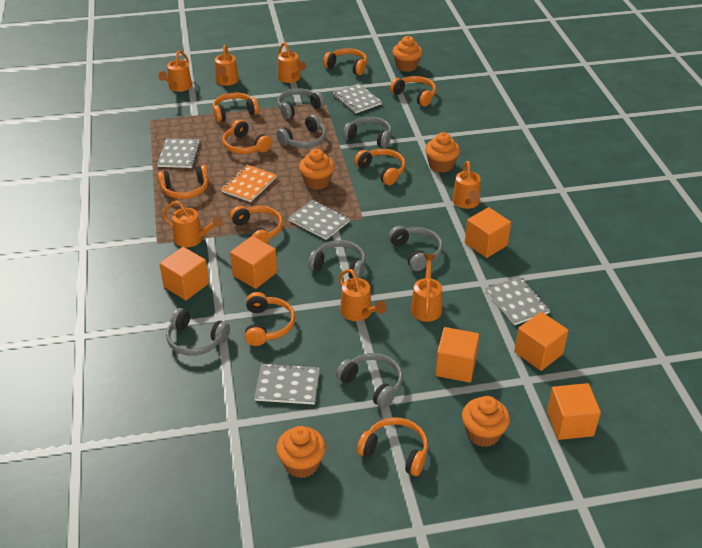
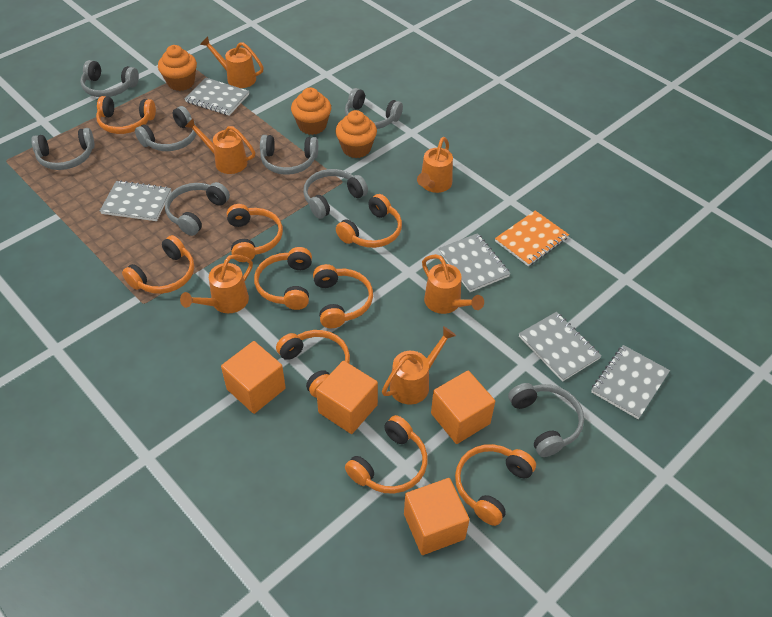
grey headphones: [166,308,230,356] [276,114,326,148] [277,88,325,119] [308,240,366,279] [336,353,403,408] [343,117,392,148] [388,226,443,271] = 7 -> [31,128,95,170] [80,60,139,97] [135,106,197,151] [165,182,230,236] [260,135,318,175] [303,169,368,219] [345,88,403,129] [508,383,584,457] = 8
orange cube: [159,247,209,300] [230,236,277,289] [435,327,479,383] [465,207,511,258] [514,312,568,371] [547,383,601,440] = 6 -> [221,341,286,414] [316,361,378,434] [404,478,470,555] [431,371,495,444] = 4
orange cupcake: [276,426,326,478] [299,149,335,190] [393,36,422,72] [425,132,460,173] [462,396,510,447] = 5 -> [158,45,197,91] [291,87,331,135] [336,110,377,158] = 3
orange watering can: [158,50,192,92] [162,201,223,247] [215,44,239,86] [278,42,306,83] [339,269,387,321] [411,254,442,322] [452,161,481,209] = 7 -> [180,254,253,313] [185,118,255,174] [200,36,264,88] [382,326,456,405] [417,137,453,193] [422,254,484,314] = 6

